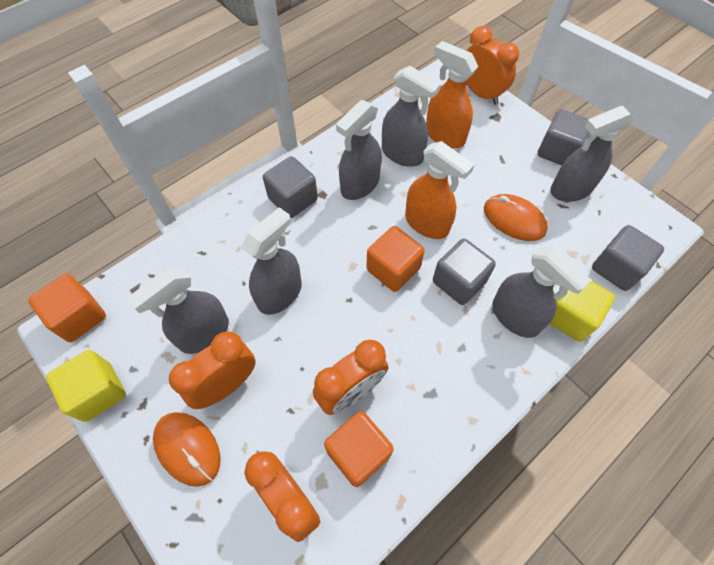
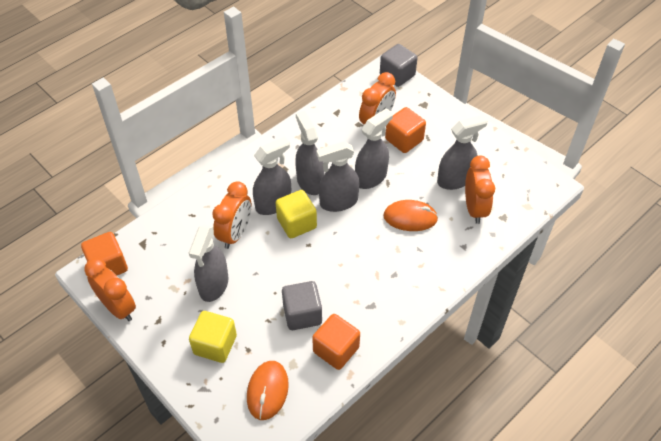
grey cube: [263,156,318,218] [433,239,496,305] [538,109,590,165] [592,225,664,291] = 4 -> [282,281,322,330] [380,44,418,87] = 2
orange spray bottle: [405,141,474,239] [426,41,478,149] = 2 -> none = 0

